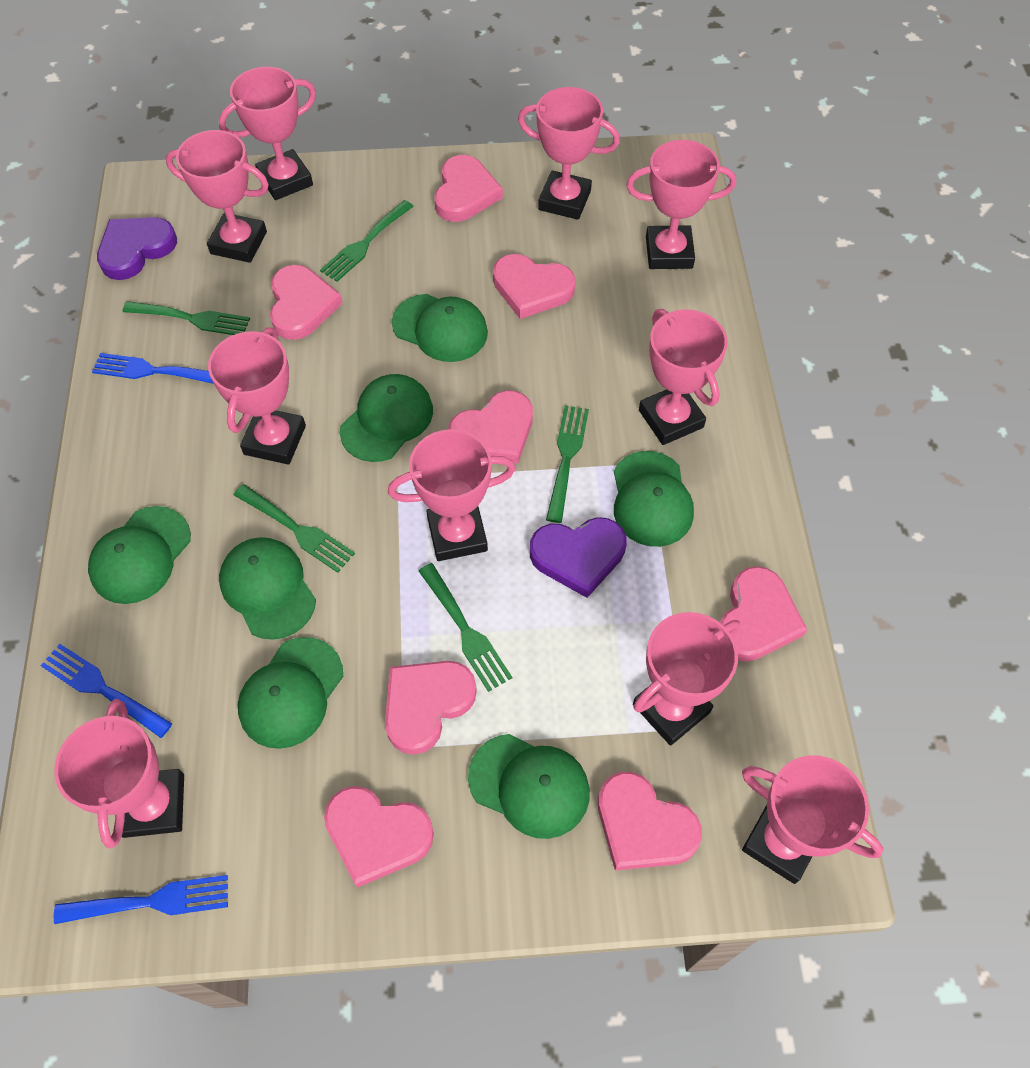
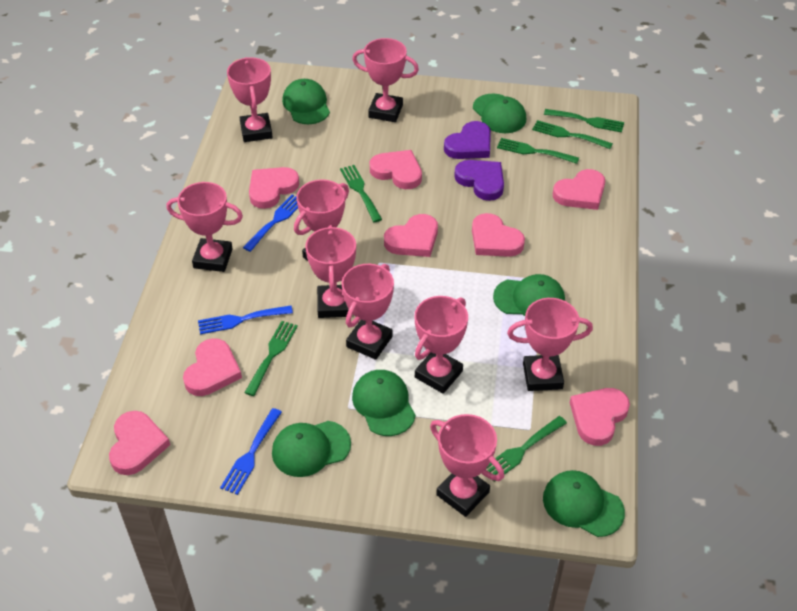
green cap: [88,506,191,604] [219,537,316,640] [238,637,343,749] [340,374,433,462] [392,294,488,362] [468,734,590,839] [614,451,694,547] = 7 -> [272,421,351,477] [282,79,330,124] [352,370,416,436] [473,94,526,133] [493,274,565,316] [543,470,625,537] = 6
green fork: [123,301,250,335] [234,484,355,573] [320,200,414,282] [419,563,512,692] [546,405,589,523] = 5 -> [244,321,298,396] [340,165,382,222] [486,416,567,482] [497,138,579,164] [532,120,613,149] [544,109,624,132] = 6
pink trophy: [55,699,184,848] [165,130,269,263] [208,328,306,465] [219,67,316,200] [388,429,516,561] [518,87,620,220] [626,140,736,269] [633,612,740,746] [639,309,727,445] [742,755,884,884] = 10 -> [167,182,243,272] [227,57,273,142] [294,179,349,261] [305,225,356,318] [342,264,394,360] [352,38,419,122] [415,296,468,394] [430,414,504,517] [507,298,593,391] = 9

